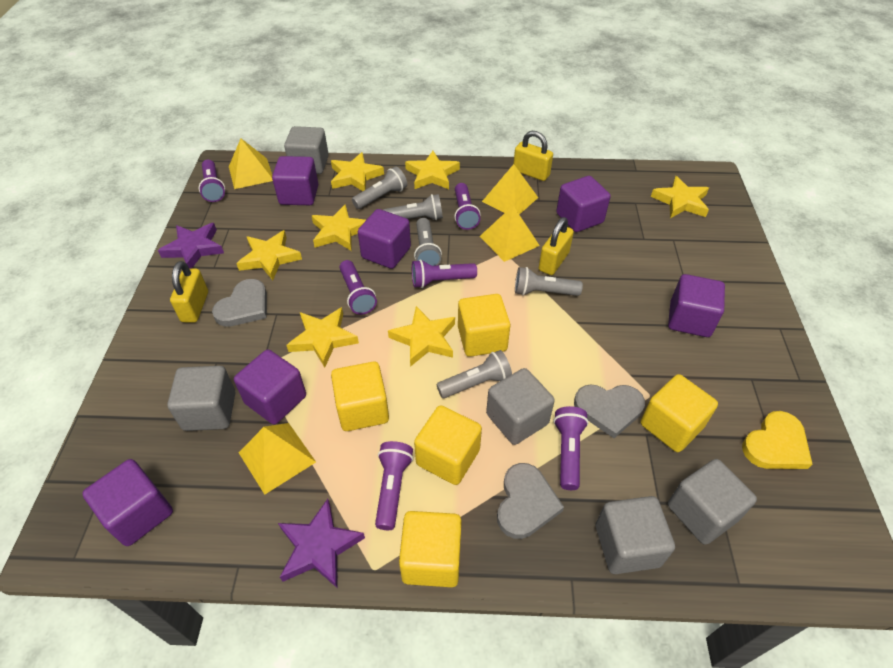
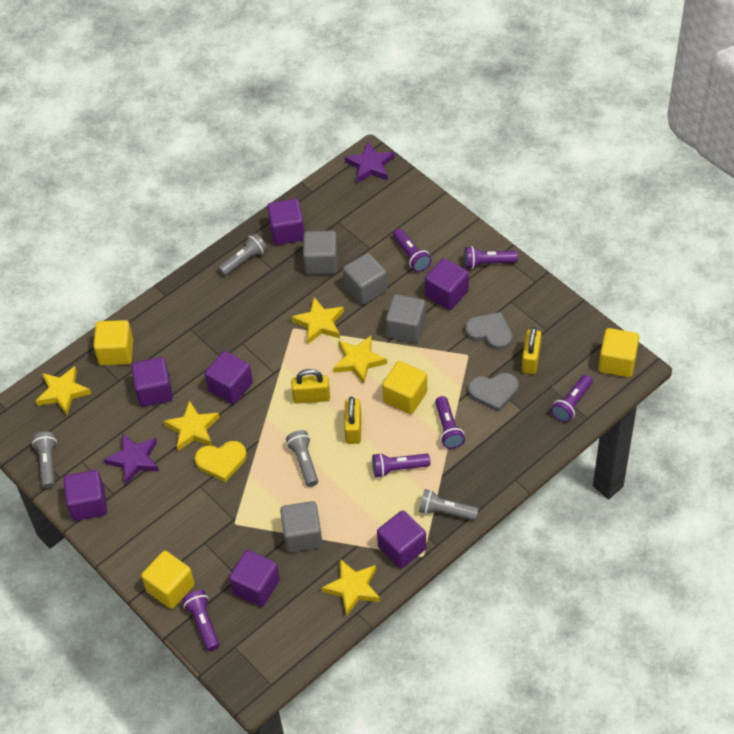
grey cube: [167,366,235,431] [284,126,329,174] [486,368,555,445] [596,496,675,574] [668,459,757,545] = 5 -> [280,501,322,552] [303,231,338,275] [343,253,387,305] [386,294,426,343] = 4
grey flashlight: [352,167,407,209] [383,194,443,220] [414,218,442,266] [436,350,512,398] [515,267,583,296] = 5 -> [32,432,57,489] [218,233,267,276] [286,430,318,487] [419,489,479,520] = 4
grey heart: [212,279,267,327] [497,463,564,539] [574,384,645,438] = 3 -> [465,312,512,350] [468,373,518,412] = 2
purple cube: [82,459,173,546] [234,349,306,425] [272,156,318,205] [358,209,411,269] [556,176,611,232] [668,274,725,337] = 6 -> [64,470,107,521] [131,357,173,407] [205,351,253,404] [229,550,280,607] [267,199,305,245] [377,510,426,568] [425,258,469,310] = 7
yellow cube: [331,362,389,431] [399,511,462,587] [414,405,482,485] [458,294,510,357] [640,374,718,452] = 5 -> [93,320,133,365] [141,551,195,609] [382,361,427,414] [598,328,639,377] = 4
yellow pyramid: [229,138,273,189] [239,423,316,495] [480,206,540,262] [482,164,538,215] = 4 -> none = 0
yellow star: [236,230,302,280] [287,307,359,367] [312,204,366,251] [331,152,384,191] [388,306,455,367] [405,151,460,189] [651,176,709,218] = 7 -> [36,366,91,415] [164,401,220,451] [291,297,344,344] [322,559,380,616] [333,336,387,384] = 5

